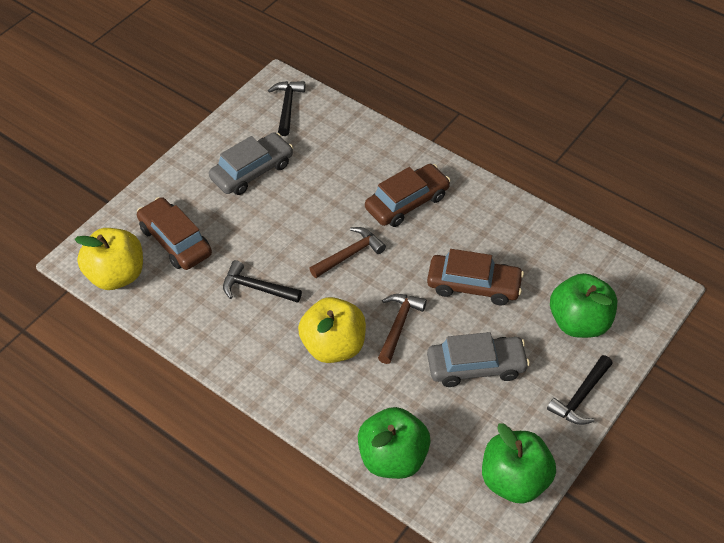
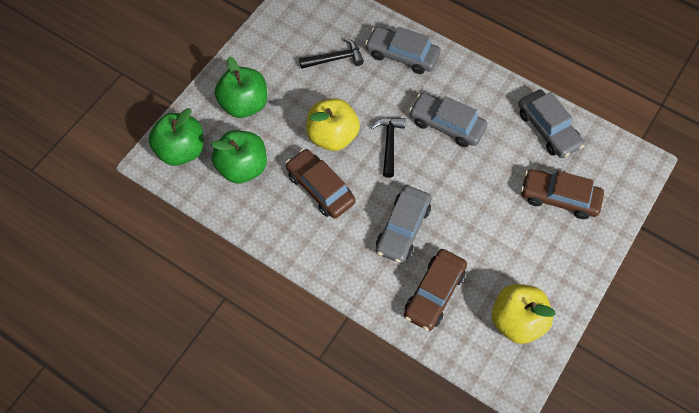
black hammer: [223,260,302,303] [268,81,305,136] [547,355,613,425] = 3 -> [299,38,364,69] [371,118,406,178] = 2
brown hammer: [309,227,386,278] [378,294,427,364] = 2 -> none = 0
grey car: [209,132,293,195] [427,332,530,387] = 2 -> [365,27,441,74] [376,186,432,263] [409,93,488,147] [519,89,584,158] = 4

